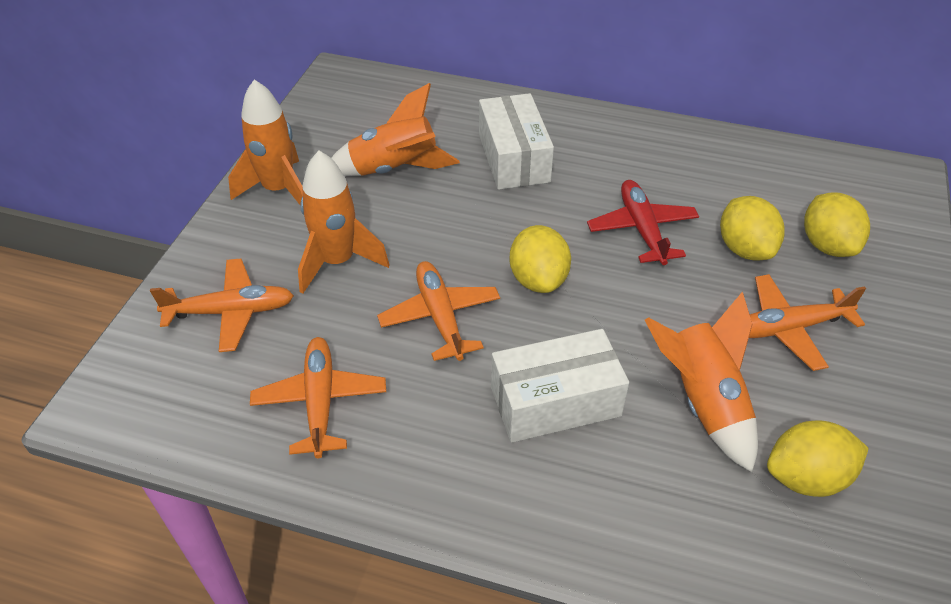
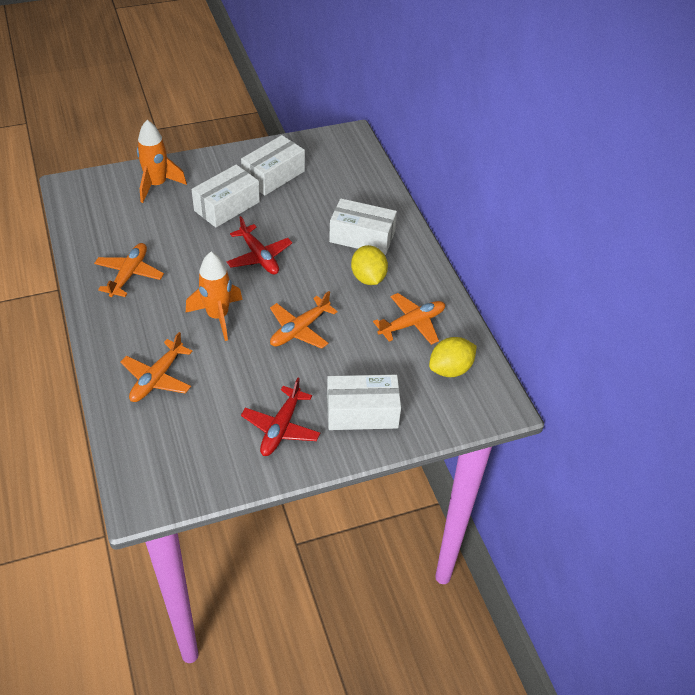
orange rocket: [228,79,303,205] [298,151,389,294] [331,83,460,176] [645,291,758,472] = 4 -> [137,120,187,203] [186,252,243,341] = 2
red plane: [587,180,699,265] = 1 -> [226,216,292,274] [241,378,320,456] = 2
white box: [479,93,554,190] [491,329,629,443] = 2 -> [191,164,260,227] [241,135,305,196] [327,375,401,430] [329,198,397,255] = 4
yellow lemon: [509,225,571,293] [720,196,785,261] [767,420,869,497] [804,192,870,257] = 4 -> [351,245,388,285] [429,337,477,377] = 2

